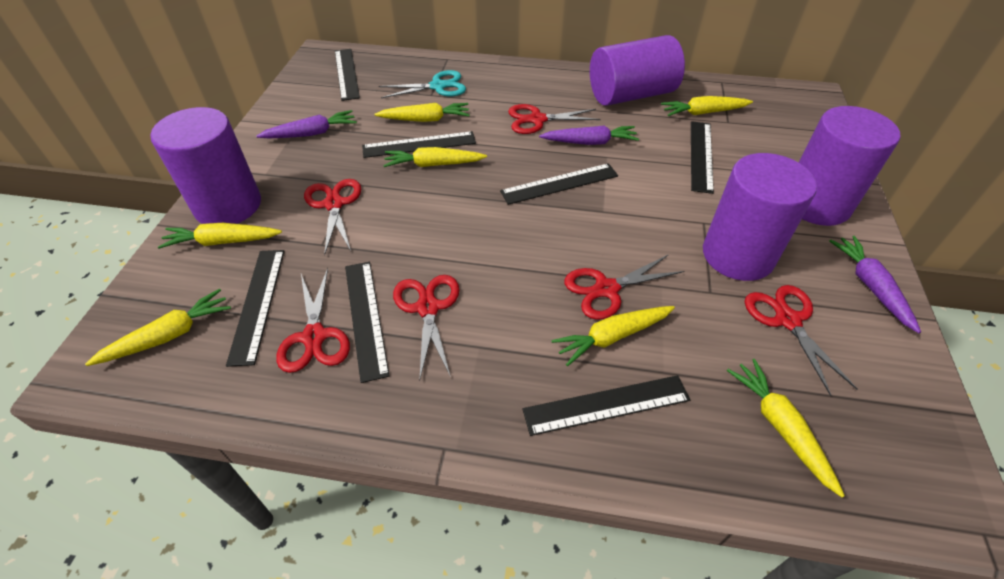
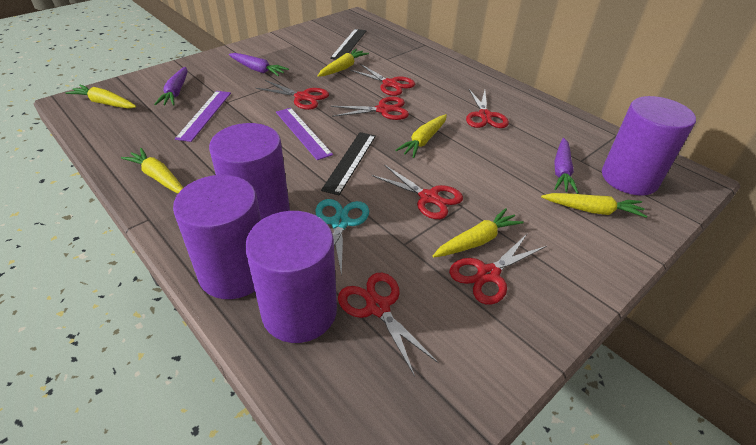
black ruler: [226,250,284,367] [335,49,360,101] [345,262,390,383] [362,131,476,158] [500,163,618,205] [523,375,690,436] [691,121,714,194] = 7 -> [321,132,376,195] [330,29,367,60] = 2
purple ruler: none = 0 -> [175,91,231,142] [276,108,333,160] = 2
red scissors: [276,268,350,373] [304,179,361,256] [393,275,459,381] [508,104,601,134] [564,254,684,320] [745,285,857,396] = 6 -> [255,80,329,110] [331,97,409,120] [338,273,439,377] [350,64,415,96] [372,165,463,219] [449,234,547,305] [466,89,509,128] = 7
yellow carrot: [85,289,231,366] [158,223,282,249] [375,103,470,122] [383,147,487,167] [551,306,675,366] [661,96,753,116] [727,359,845,497] = 7 -> [66,85,136,109] [121,148,183,193] [318,49,369,77] [395,114,447,158] [433,208,524,257] [541,193,647,218] = 6

